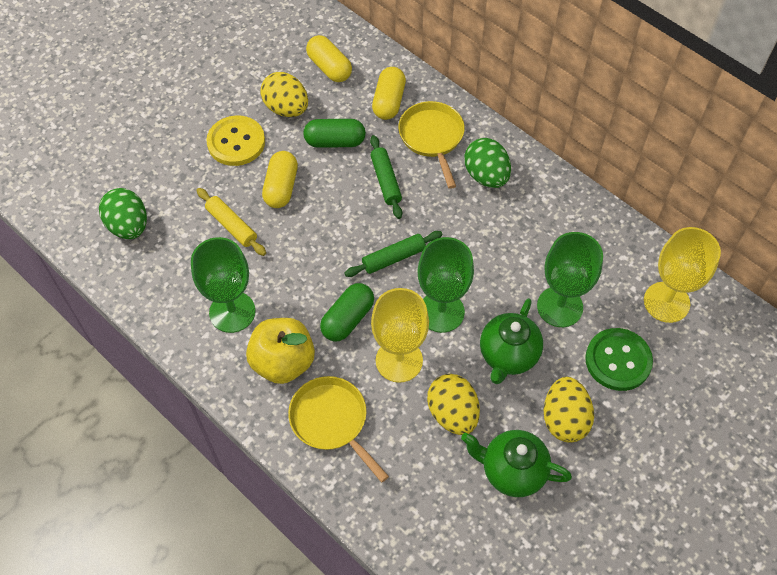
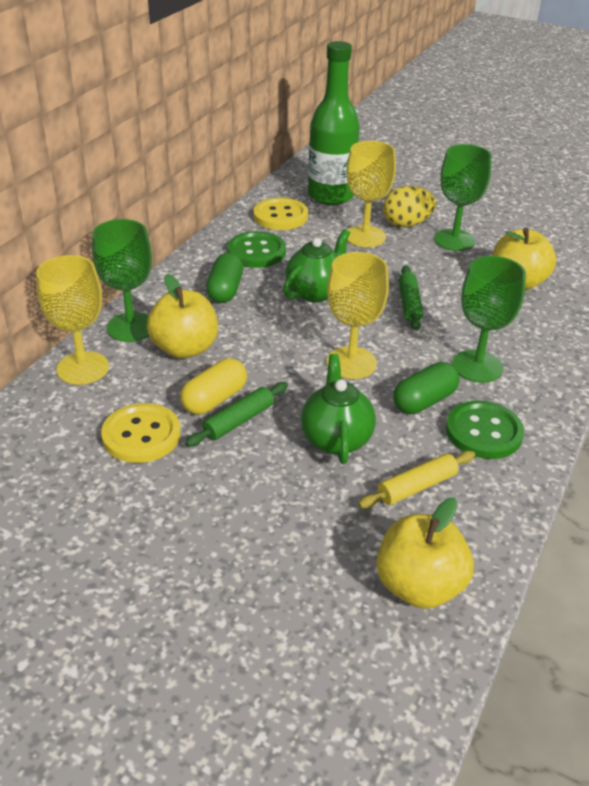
green bottle: none = 0 -> [308,41,360,205] = 1
green button: [585,328,653,391] = 1 -> [227,231,286,268] [446,401,524,459] = 2
green egg: [99,188,147,239] [464,138,511,188] = 2 -> none = 0
yellow apple: [246,318,315,384] = 1 -> [147,274,218,359] [376,497,474,609] [493,228,556,290] = 3
yellow button: [206,116,265,166] = 1 -> [101,403,181,463] [253,198,308,230] = 2
yellow capsule: [262,151,298,208] [306,35,352,82] [372,67,406,120] = 3 -> [180,358,247,415] = 1
yellow egg: [260,72,308,117] [427,374,480,435] [544,377,594,442] = 3 -> [383,186,436,227] = 1
yellow goblet: [371,288,429,383] [644,227,721,323] = 2 -> [36,255,109,385] [327,252,389,379] [346,141,396,247] = 3
yellow pan: [288,376,389,483] [398,101,465,189] = 2 -> none = 0

